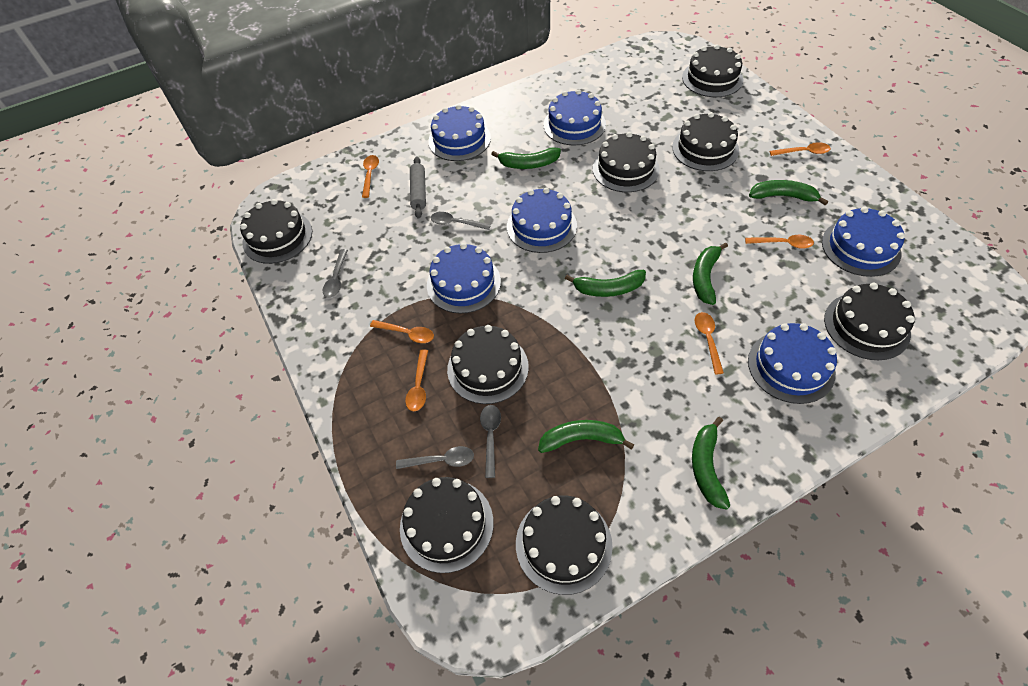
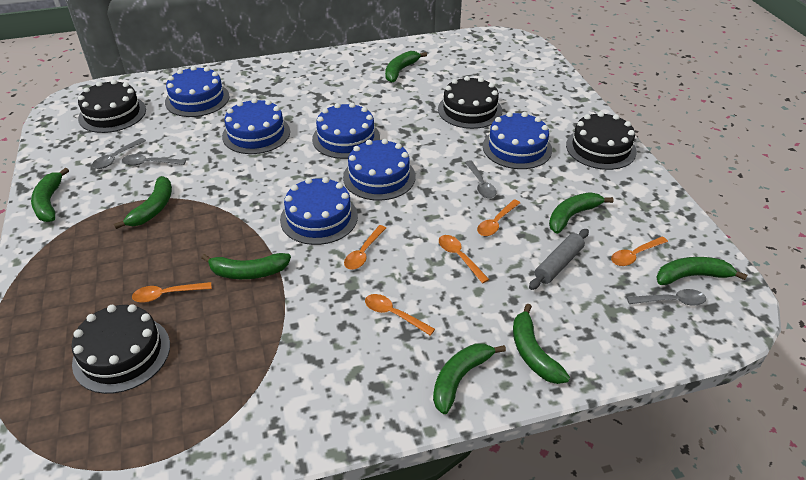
black cake: [240,199,312,264] [400,477,493,573] [447,325,529,404] [516,495,613,595] [593,132,660,192] [672,112,739,171] [682,44,743,97] [824,283,915,360] = 8 -> [72,304,170,394] [78,80,146,133] [438,76,502,129] [566,112,637,170] = 4
green banana: [491,147,561,169] [538,420,634,453] [565,270,646,297] [692,417,730,510] [693,242,728,305] [749,180,828,205] = 6 -> [31,168,69,222] [114,176,172,229] [201,253,291,279] [385,51,427,83] [433,343,506,414] [513,304,570,384] [549,193,614,234] [656,257,747,285] = 8

